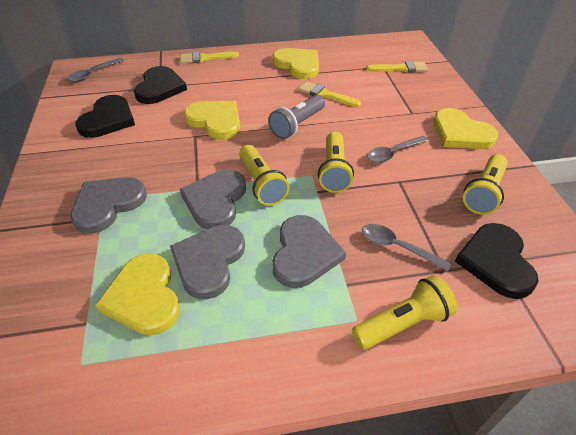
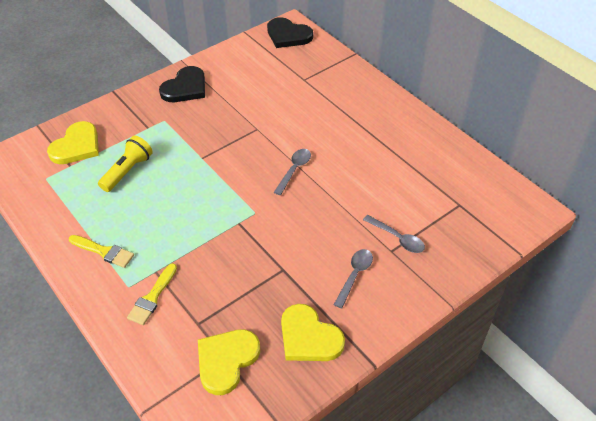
black heart: [75,95,135,138] [134,66,187,104] [455,223,538,299] = 3 -> [159,66,205,102] [267,17,313,48] = 2
grey flashlight: [268,95,325,139] = 1 -> none = 0
grey heart: [70,177,147,234] [170,225,245,300] [180,170,246,229] [272,215,346,288] = 4 -> none = 0
yellow brush: [180,51,239,63] [299,81,361,107] [366,61,428,72] = 3 -> [69,235,134,268] [127,263,177,325] = 2
yellow flashlight: [239,145,290,206] [318,132,354,193] [352,275,457,350] [463,154,508,215] = 4 -> [98,136,153,192] = 1
yellow heart: [95,253,180,335] [184,101,240,139] [273,48,319,79] [433,108,498,149] = 4 -> [47,121,99,164] [198,329,260,395] [281,304,345,361] = 3

